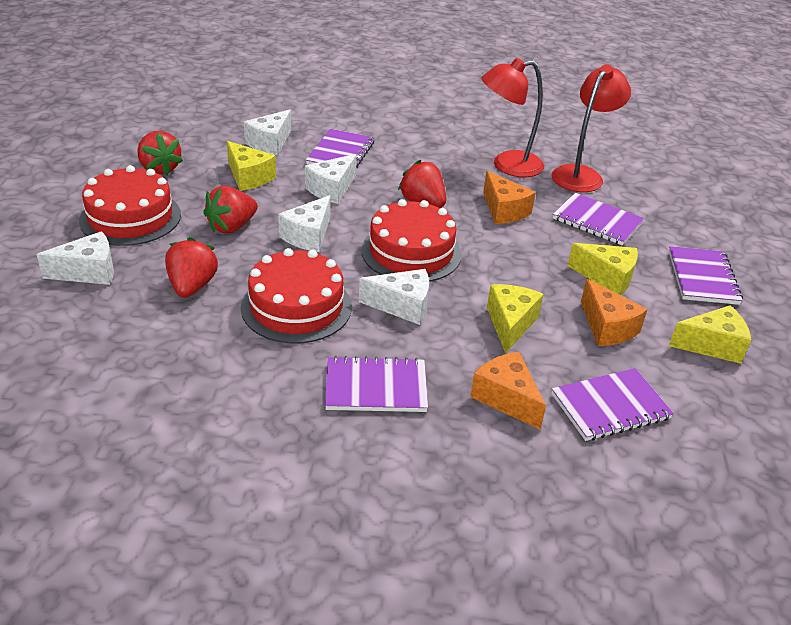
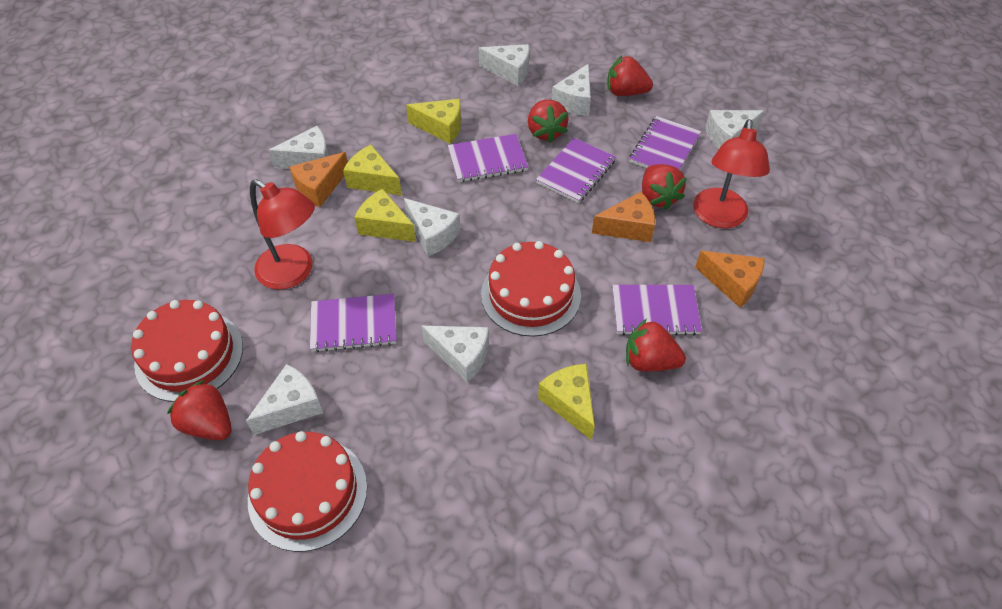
red strawberry: [137,131,183,176] [165,237,218,298] [203,186,258,233] [398,160,446,208] = 4 -> [167,380,231,440] [528,100,569,143] [607,56,653,96] [626,319,686,371] [642,164,687,210] = 5
white cheese: [36,231,114,285] [244,110,291,155] [278,195,331,252] [305,154,357,204] [359,269,429,325] = 5 -> [246,364,323,435] [269,126,329,169] [404,198,460,256] [421,326,489,383] [479,44,529,86] [552,64,591,116] [705,110,764,149] = 7

